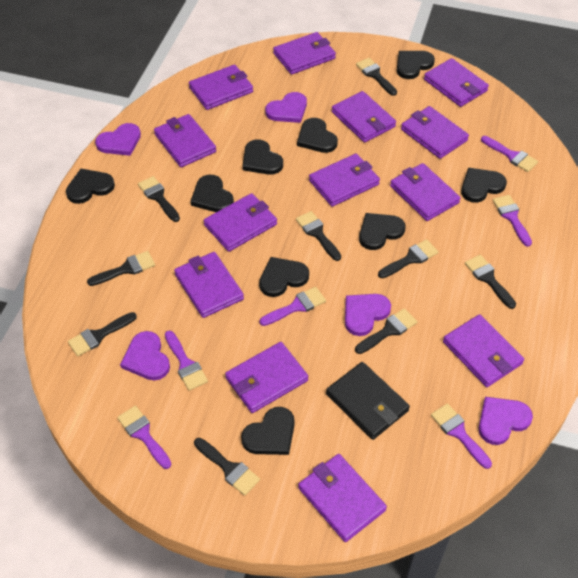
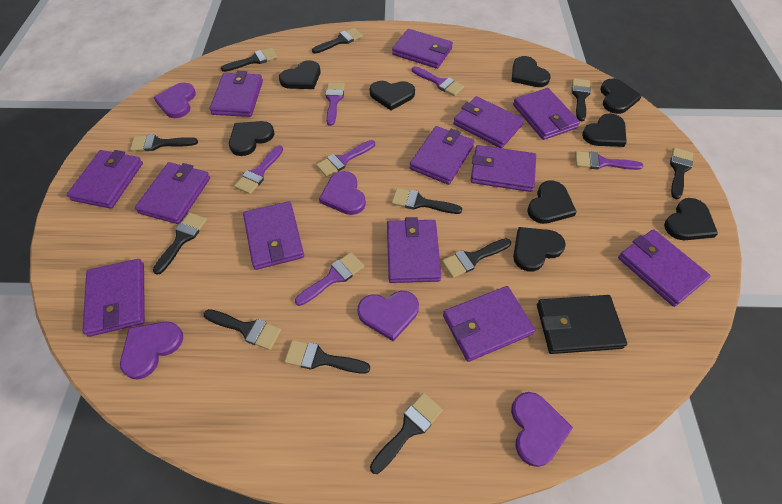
black brush: [68,312,137,356] [87,251,155,286] [138,176,180,222] [194,438,260,496] [296,211,341,261] [355,308,417,354] [356,58,397,96] [378,239,439,278] [465,255,516,309] = 9 -> [130,134,198,151] [153,212,207,275] [204,309,281,350] [221,48,278,72] [284,340,370,374] [312,28,363,54] [370,393,443,474] [392,188,462,214] [442,238,511,278] [572,78,591,121] [670,148,693,199] = 11

